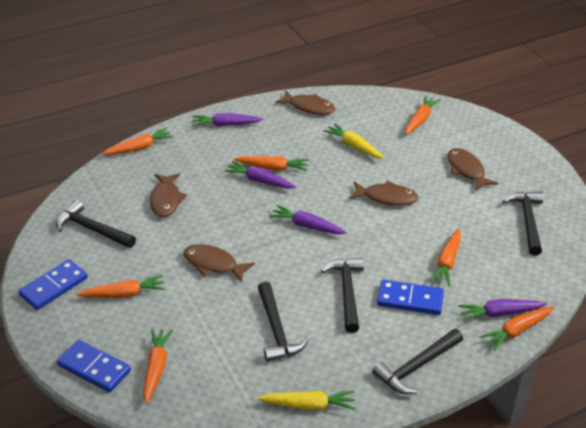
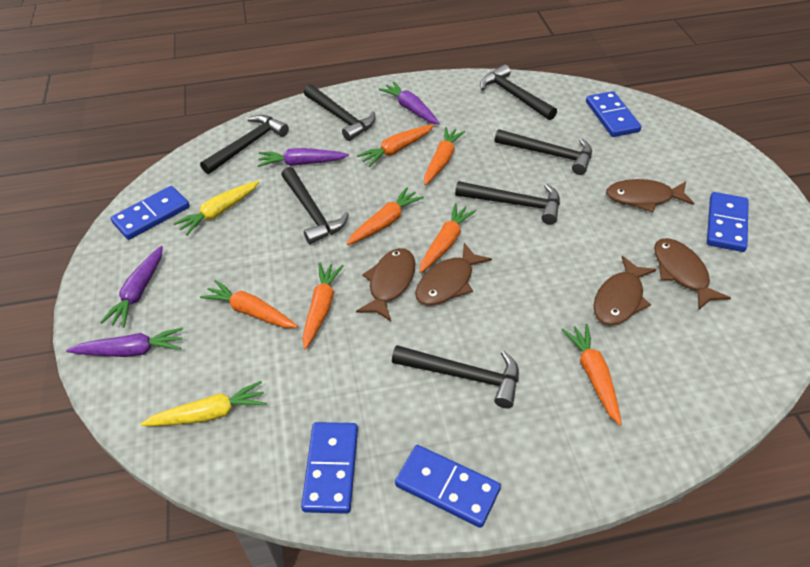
black hammer: [56,200,136,248] [258,282,309,362] [321,258,364,333] [372,329,463,394] [503,191,544,256] = 5 -> [200,115,289,174] [281,167,349,244] [304,84,376,141] [392,345,519,408] [455,181,560,225] [480,64,557,120] [495,129,592,175] = 7
blue domino: [19,259,88,310] [57,340,131,392] [377,280,444,315] = 3 -> [111,186,190,240] [301,422,358,514] [395,445,501,528] [586,91,641,137] [707,192,749,252] = 5

